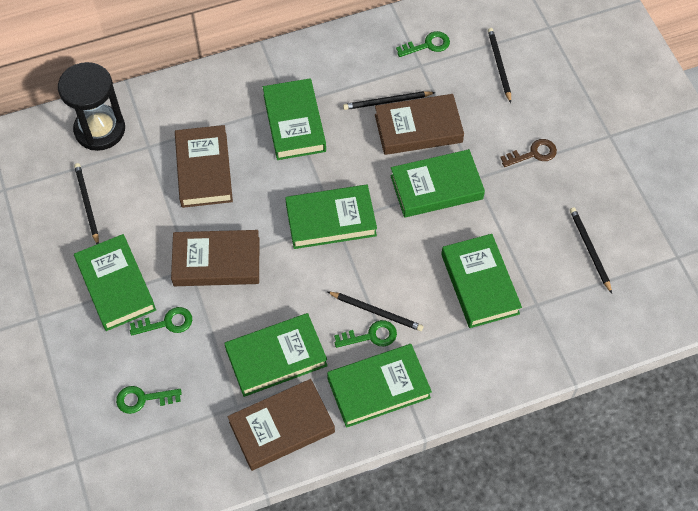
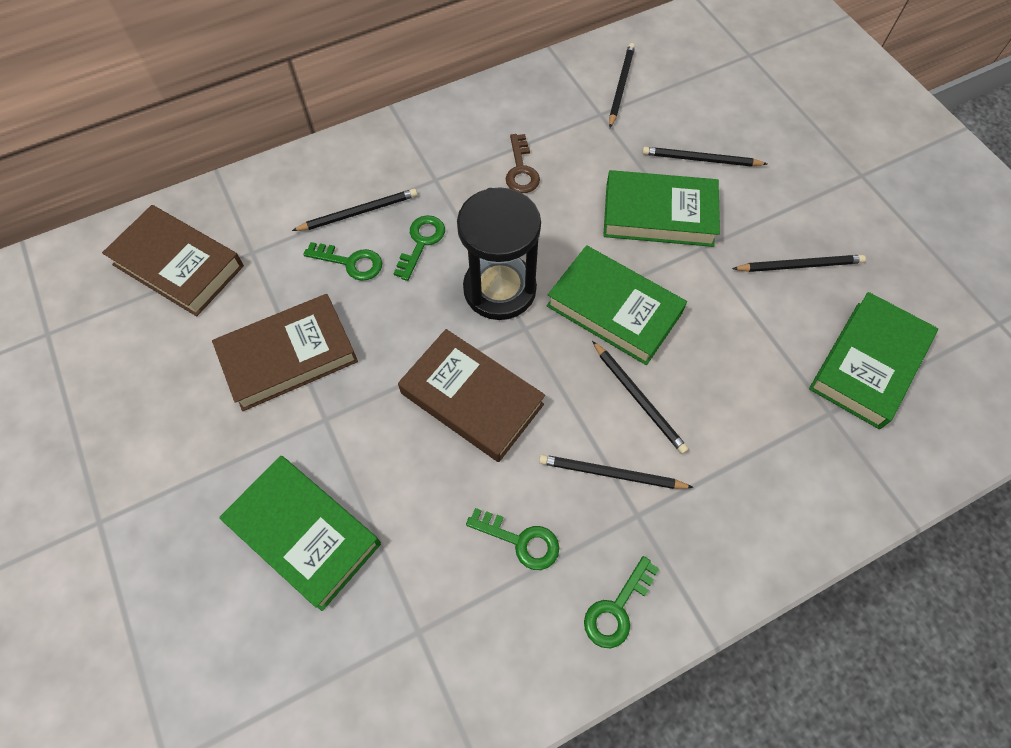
black pencil: [74,163,99,244] [327,291,423,331] [343,91,436,110] [488,28,511,103] [570,207,612,293] = 5 -> [292,189,417,231] [539,454,694,489] [592,341,689,454] [609,43,635,128] [642,147,767,167] [732,255,866,272] = 6
brown book: [171,230,259,286] [175,125,233,208] [227,379,335,471] [375,94,464,155] = 4 -> [102,205,244,316] [212,294,358,411] [398,329,545,462] = 3
green book: [74,234,156,331] [224,313,328,397] [263,78,326,160] [285,185,377,249] [327,344,432,428] [390,149,485,218] [441,234,522,328] = 7 -> [219,456,381,611] [547,245,687,365] [603,170,720,247] [809,292,938,429] = 4

